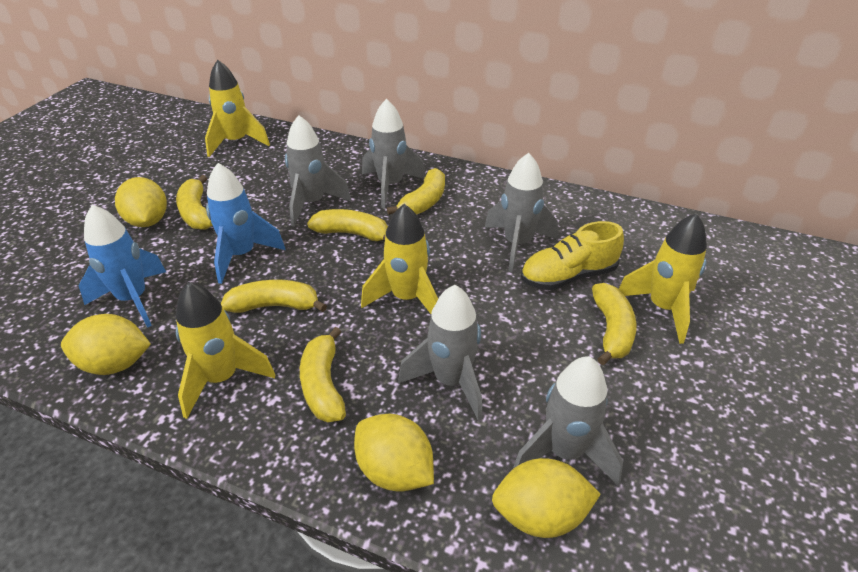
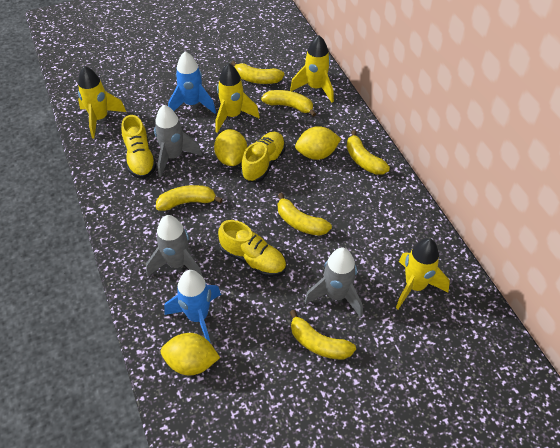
grey rocket: [285,115,351,226] [362,99,426,208] [398,285,482,421] [485,153,558,272] [513,356,623,486] = 5 -> [146,215,203,277] [154,105,202,177] [304,248,363,318] = 3
yellow lemon: [61,314,151,375] [115,177,167,227] [354,414,434,492] [492,458,601,538] = 4 -> [161,333,220,375] [214,129,247,166] [295,126,341,160] = 3
yellow shoe: [521,221,624,290] = 1 -> [121,115,156,179] [218,220,286,277] [241,132,285,182] = 3

